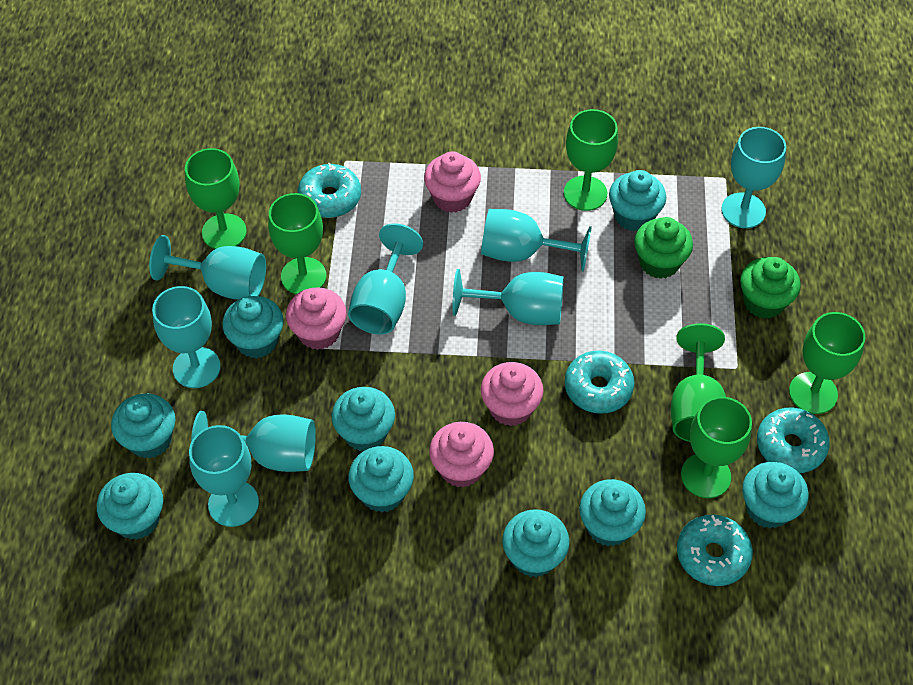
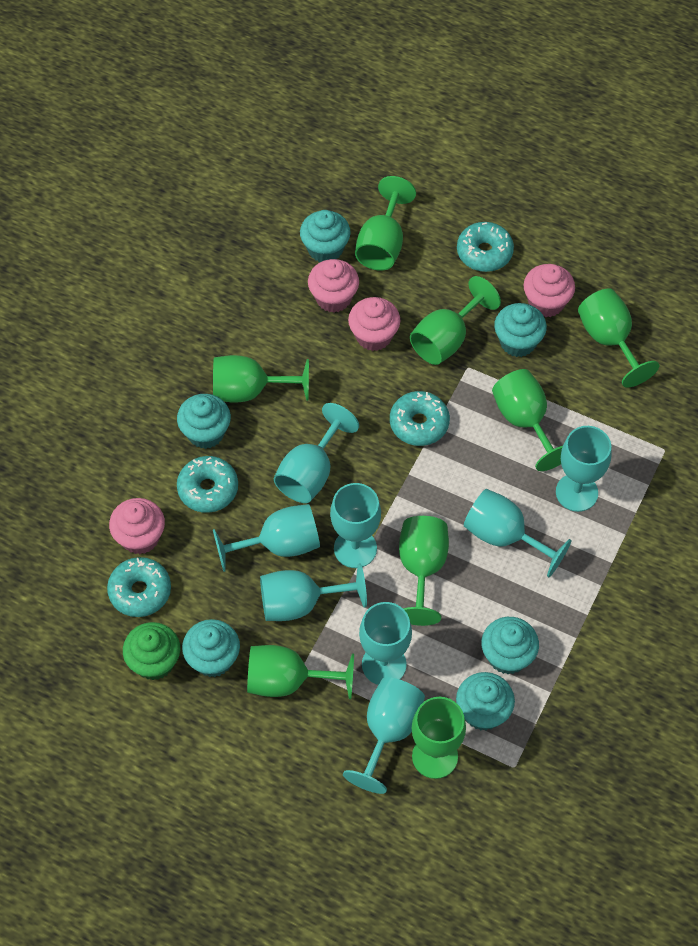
green cupcake: [634,217,693,279] [740,257,801,319] = 2 -> [123,622,180,680] = 1
green goblet: [185,148,247,249] [268,193,326,294] [564,109,618,211] [671,323,726,442] [681,397,752,498] [789,312,865,414] = 6 -> [213,355,309,403] [247,645,354,699] [355,176,416,271] [399,516,449,626] [410,276,501,365] [412,697,466,779] [492,369,563,471] [578,288,659,388] = 8
turquoise cupcake: [97,473,163,540] [111,393,175,458] [223,296,284,358] [332,387,395,451] [349,446,414,512] [502,509,570,577] [579,479,646,546] [609,170,666,231] [742,462,809,528] = 9 -> [177,394,231,449] [182,619,240,677] [300,210,351,262] [456,672,515,731] [481,617,539,674] [494,303,547,357] = 6

